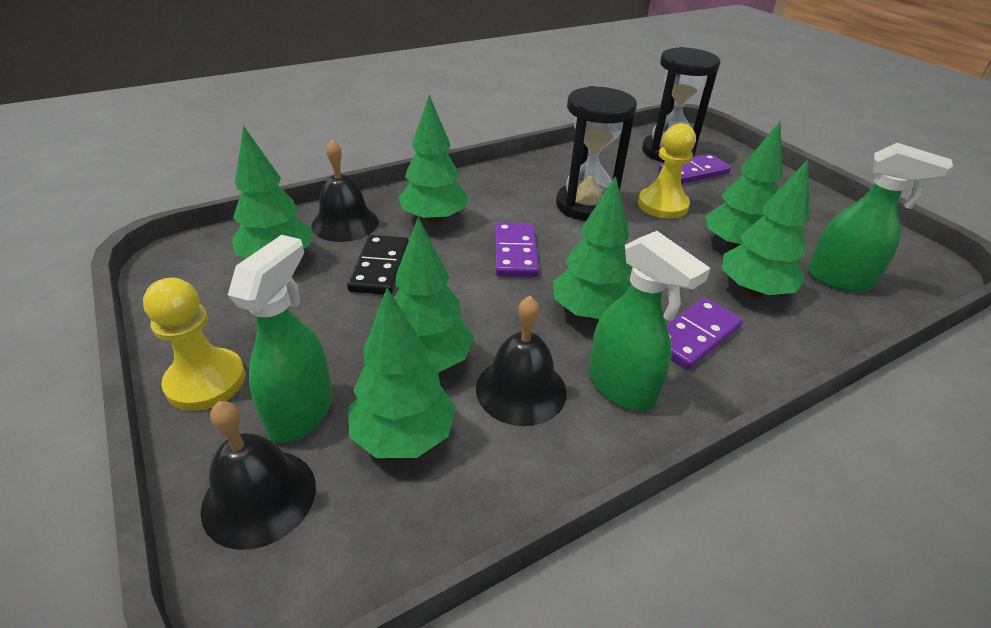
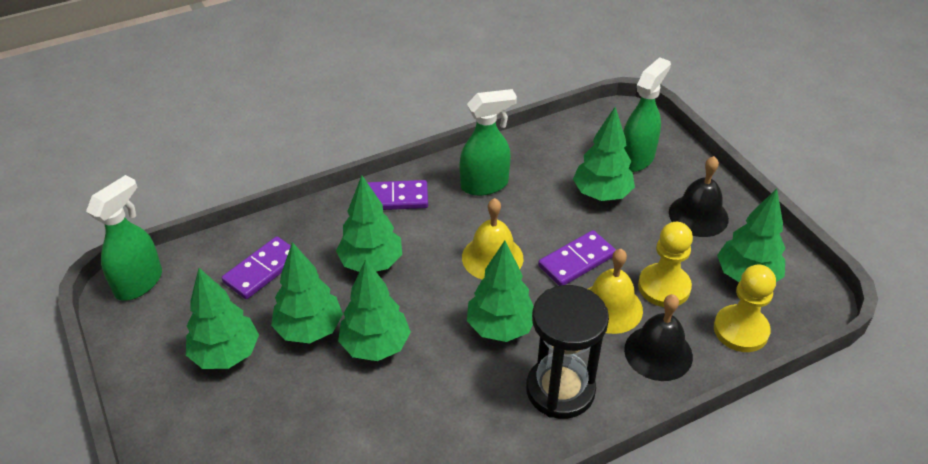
black bell: [201,401,316,550] [311,140,379,242] [476,296,567,426] = 3 -> [624,294,693,381] [669,156,729,237] = 2
black domino: [347,235,409,295] = 1 -> none = 0
black hourglass: [556,86,637,221] [642,47,720,162] = 2 -> [526,285,609,419] = 1
yellow bell: none = 0 -> [462,198,523,279] [588,249,643,334] = 2

